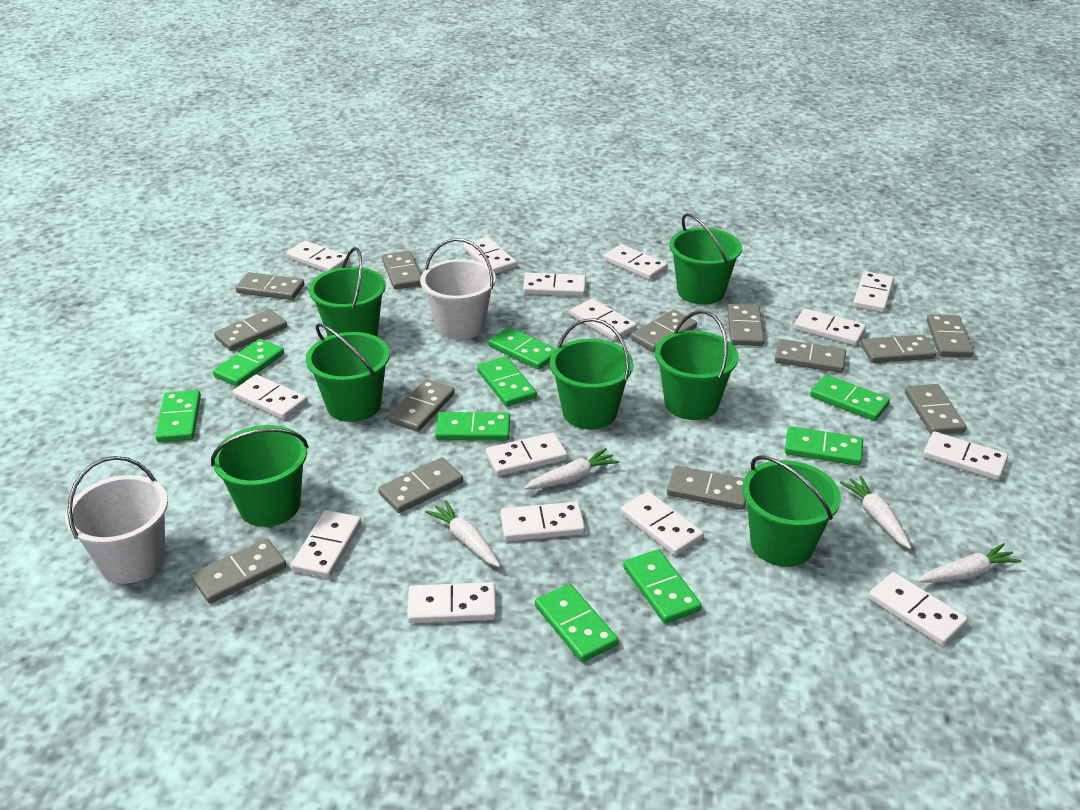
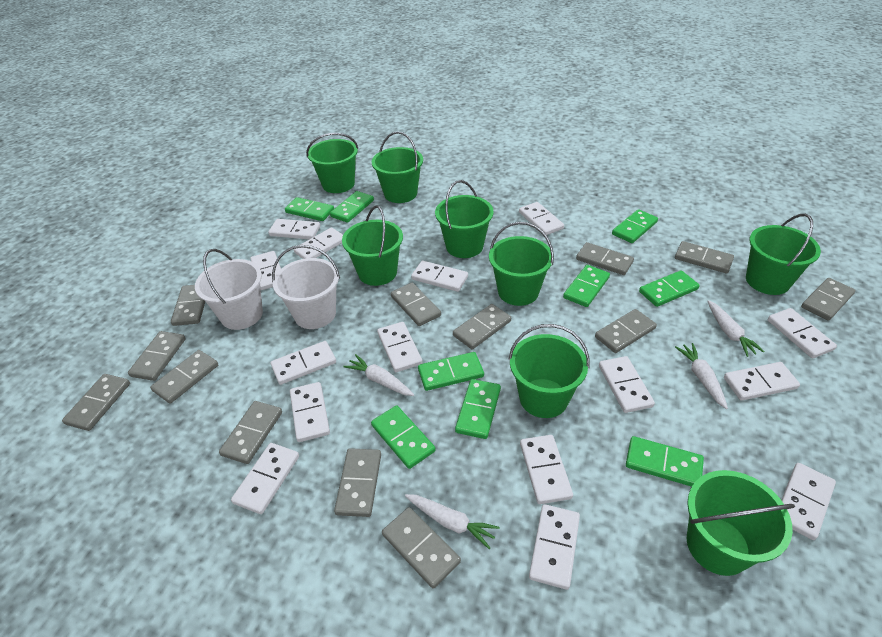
green bucket: [211,425,309,527] [306,323,390,422] [309,247,386,336] [550,318,634,429] [655,310,738,420] [669,213,742,305] [742,456,841,567] = 7 -> [306,133,358,193] [342,205,403,286] [372,132,423,203] [435,180,494,258] [489,222,554,306] [508,324,589,418] [687,470,795,576] [746,214,821,295] = 8

